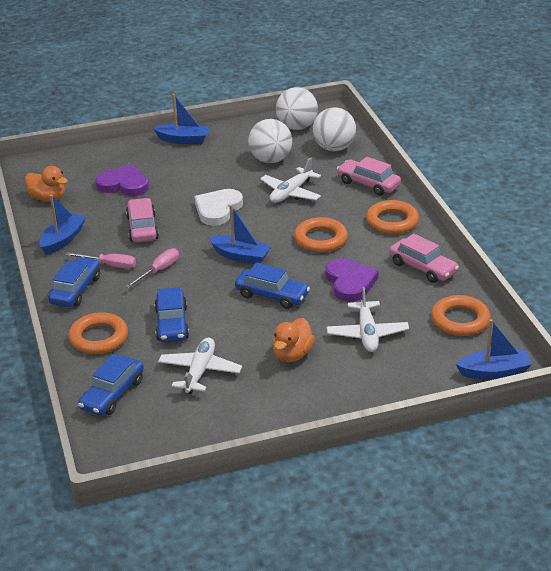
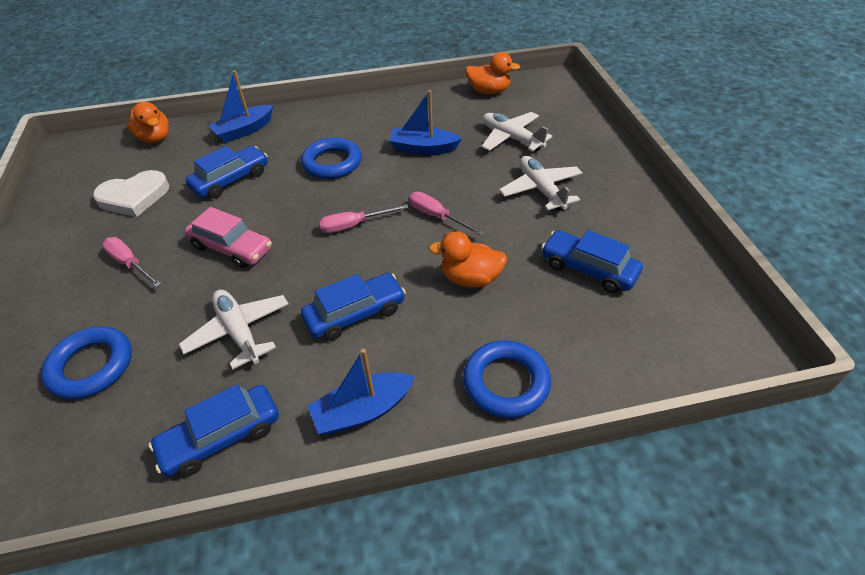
blue boat: [39,195,86,255] [153,94,210,144] [208,205,271,264] [456,319,532,379] = 4 -> [208,71,273,143] [308,349,415,435] [389,90,462,155] = 3
blue ring: none = 0 -> [41,326,132,399] [301,137,362,179] [463,340,551,418] = 3
orange duck: [25,166,68,202] [273,318,315,362] = 2 -> [127,102,169,143] [429,231,507,287] [465,52,520,94] = 3
orange ring: [68,312,128,354] [294,217,348,253] [366,200,419,234] [431,295,491,336] = 4 -> none = 0
pink car: [126,198,159,242] [337,157,401,196] [389,234,459,283] = 3 -> [184,207,272,268] = 1
pink screwdriver: [66,252,136,269] [125,248,179,288] = 2 -> [102,237,161,288] [319,204,409,233] [409,192,484,235] = 3
purple heart: [95,165,149,196] [326,258,379,302] = 2 -> none = 0
white ball: [248,119,292,163] [276,87,318,130] [313,107,356,151] = 3 -> none = 0

